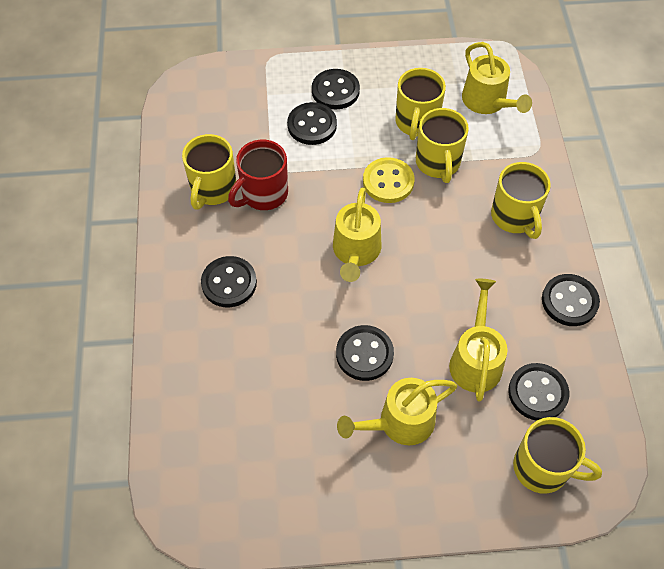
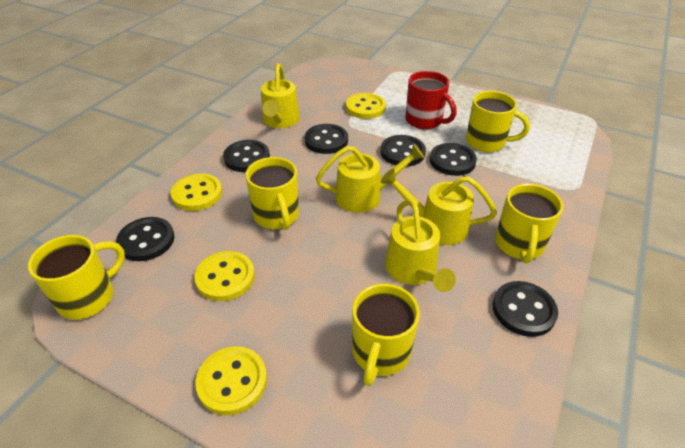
yellow button: [363,157,415,203] = 1 -> [171,174,222,211] [194,251,255,301] [195,346,267,415] [346,93,386,119] = 4

